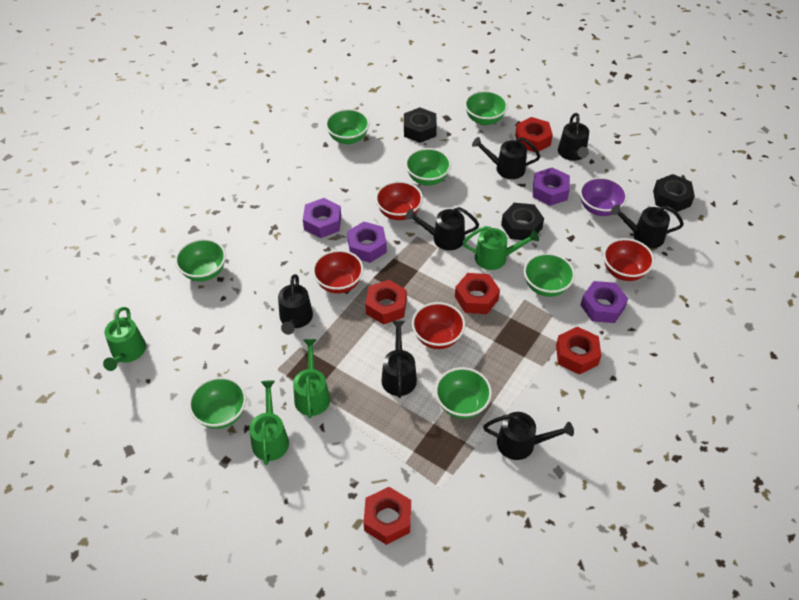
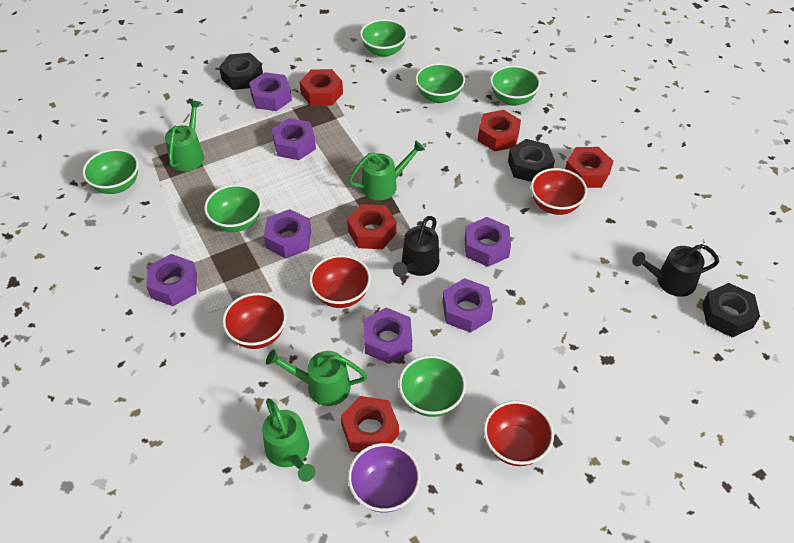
black watering can: [278,274,313,335] [381,321,417,398] [405,207,479,251] [472,137,540,179] [483,412,574,460] [558,113,589,161] [611,204,684,248] = 7 -> [393,216,439,277] [632,244,719,297] = 2
green bowl: [175,239,226,282] [189,377,246,429] [325,109,370,144] [405,148,451,185] [435,367,492,419] [465,91,508,125] [524,253,575,297] = 7 -> [82,149,139,194] [204,184,262,232] [360,19,407,57] [398,355,466,417] [415,63,465,103] [490,65,541,106] = 6
purple nut: [303,198,341,238] [347,222,387,263] [533,167,570,206] [581,281,628,323] = 4 -> [146,254,197,306] [249,72,292,111] [264,209,311,258] [272,118,316,160] [363,308,412,364] [443,278,493,333] [465,217,511,267] = 7

